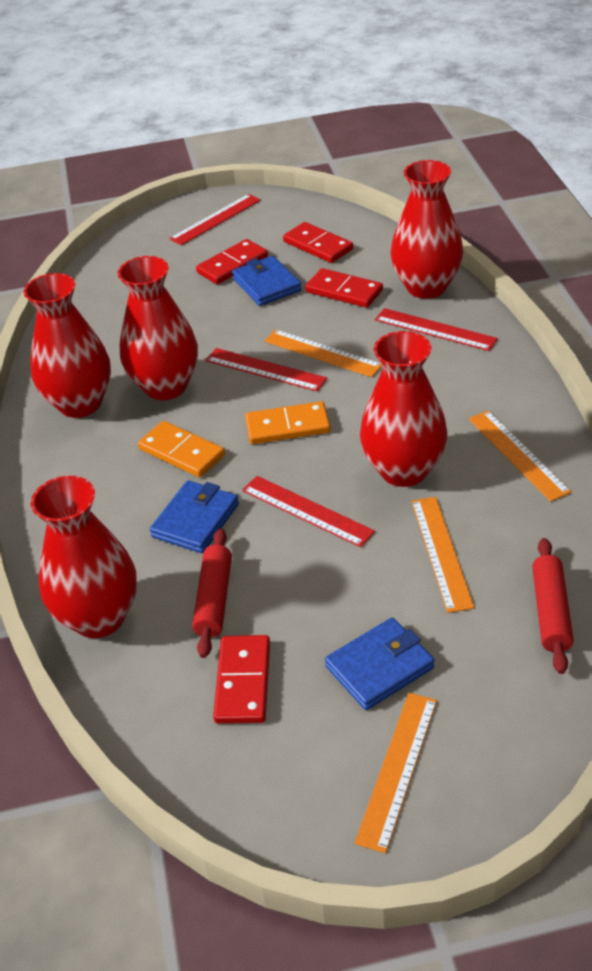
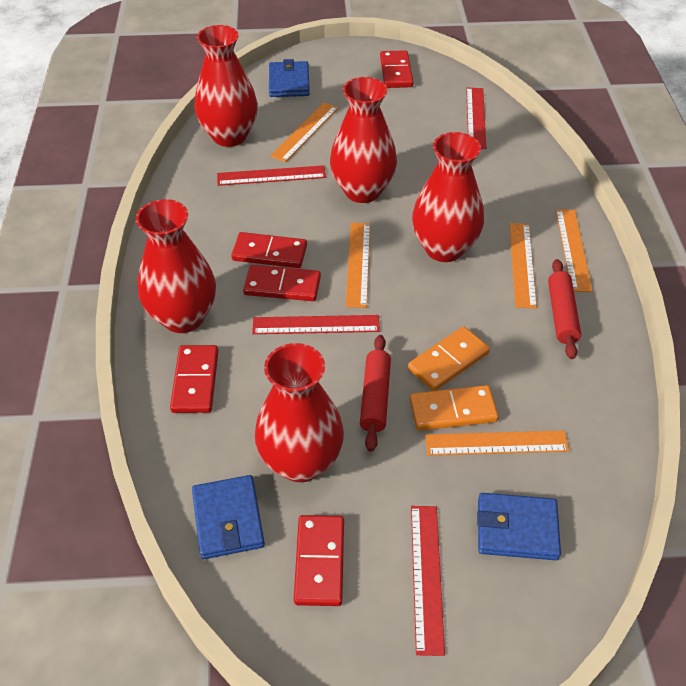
orange ruler: [264,330,382,377] [355,693,437,853] [411,497,474,613] [469,410,571,502] = 4 -> [270,103,338,162] [346,223,370,308] [425,431,569,456] [509,223,537,309] [556,210,593,292] = 5
red domino: [196,239,268,284] [213,635,270,724] [283,222,353,263] [305,268,383,308] = 4 -> [170,345,218,413] [231,232,307,268] [243,265,321,301] [294,515,344,606] [380,50,413,88] = 5

